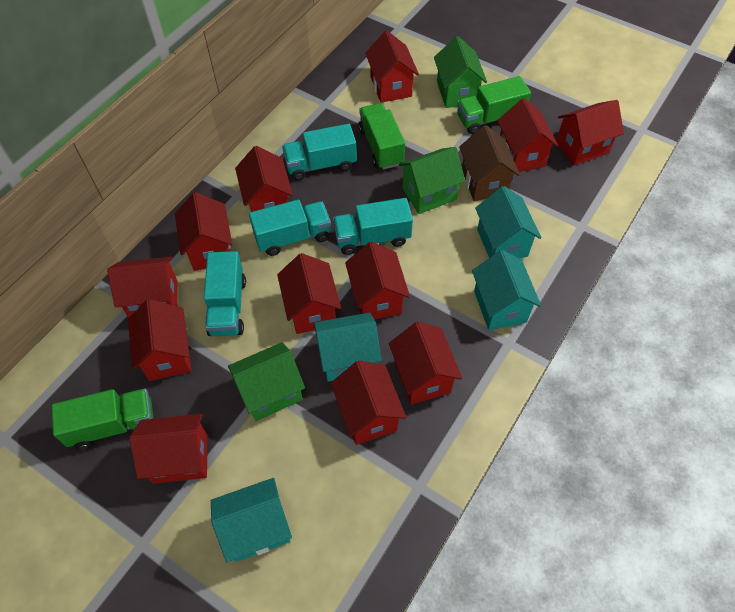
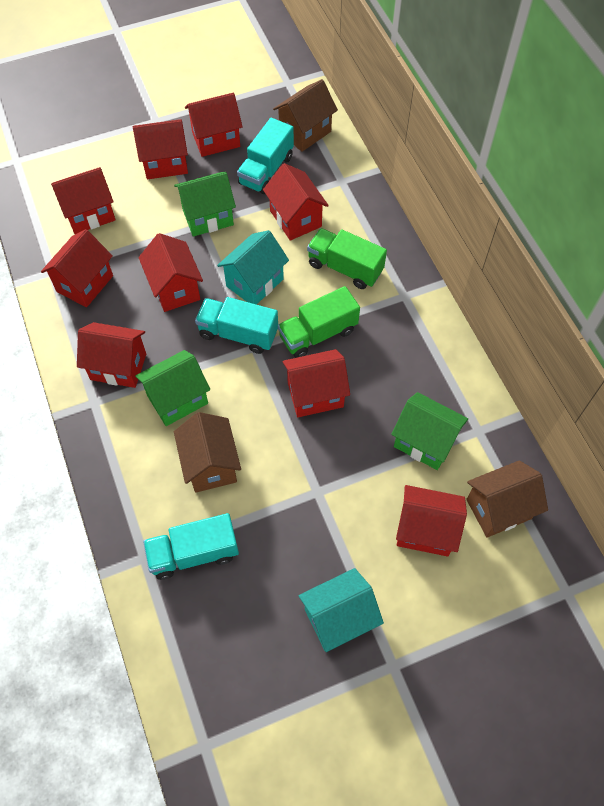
brown house: [459,125,520,201] = 1 -> [174,412,241,493] [273,79,338,152] [466,460,548,537] = 3
green truck: [52,389,154,450] [358,103,405,170] [457,76,531,134] = 3 -> [278,286,360,358] [307,228,387,289] = 2
red house: [107,256,178,318] [128,299,191,381] [129,414,207,484] [175,192,232,271] [235,146,293,212] [277,253,341,334] [331,361,406,445] [345,242,410,320] [365,31,419,103] [389,322,462,405] [497,98,558,172] [556,100,624,165] = 12 -> [41,229,113,307] [51,167,115,234] [77,322,146,388] [133,119,188,179] [139,233,203,312] [185,93,243,157] [263,163,329,240] [283,349,350,417] [396,485,467,557] = 9
turquoise house: [211,478,292,562] [314,313,381,382] [472,250,541,330] [475,186,541,259] = 4 -> [217,230,289,305] [299,568,384,652] = 2
turquoise truck: [204,251,246,336] [249,200,331,256] [282,124,357,180] [333,198,413,255] = 4 -> [143,513,239,580] [195,297,278,354] [237,118,294,194] = 3

